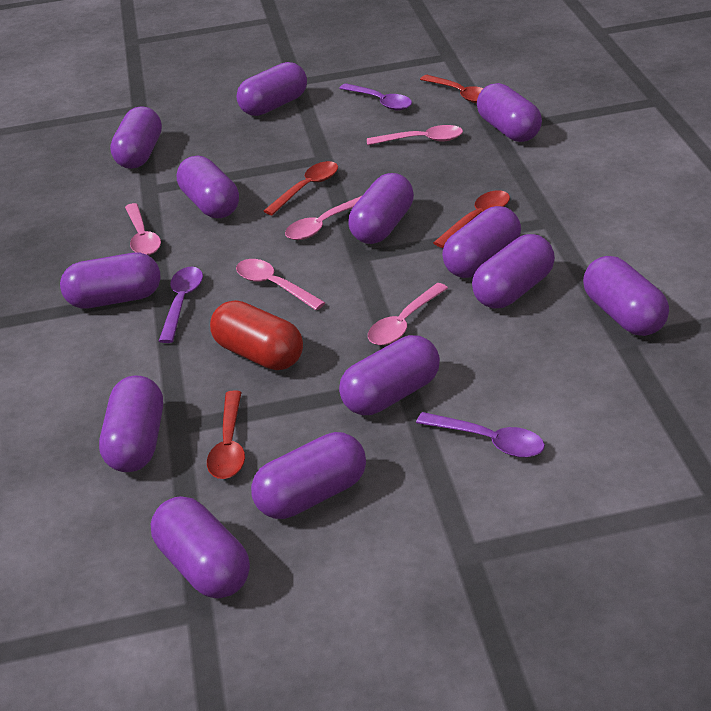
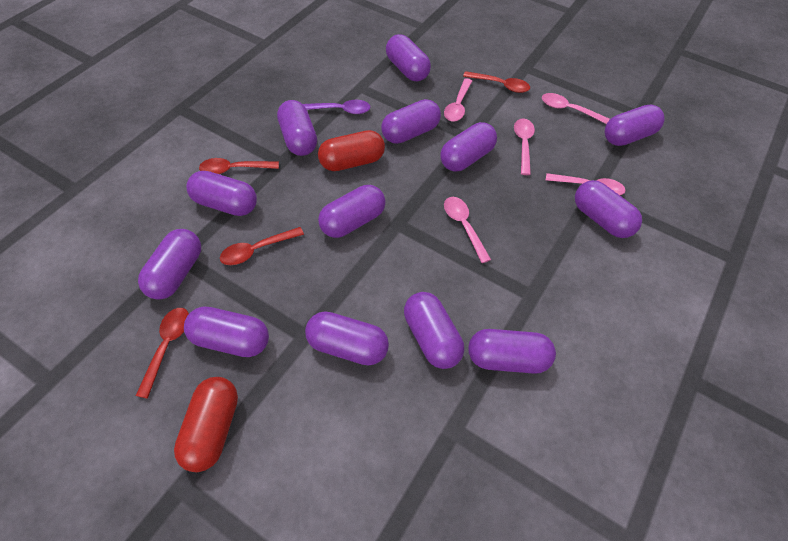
purple spoon: [159,267,203,343] [339,83,412,110] [416,412,545,458] = 3 -> [303,100,370,114] = 1
red capsule: [210,300,303,370] = 1 -> [174,377,238,472] [318,130,385,171] = 2

